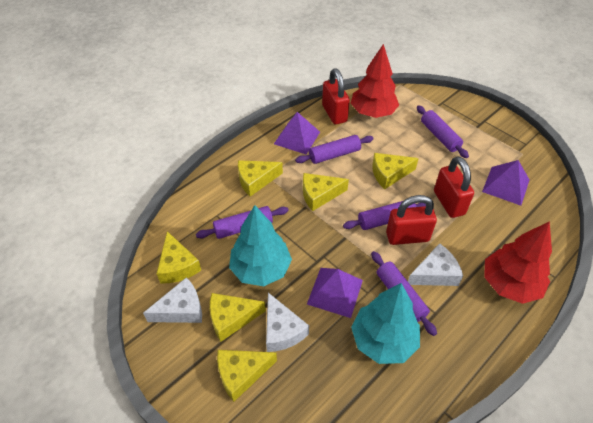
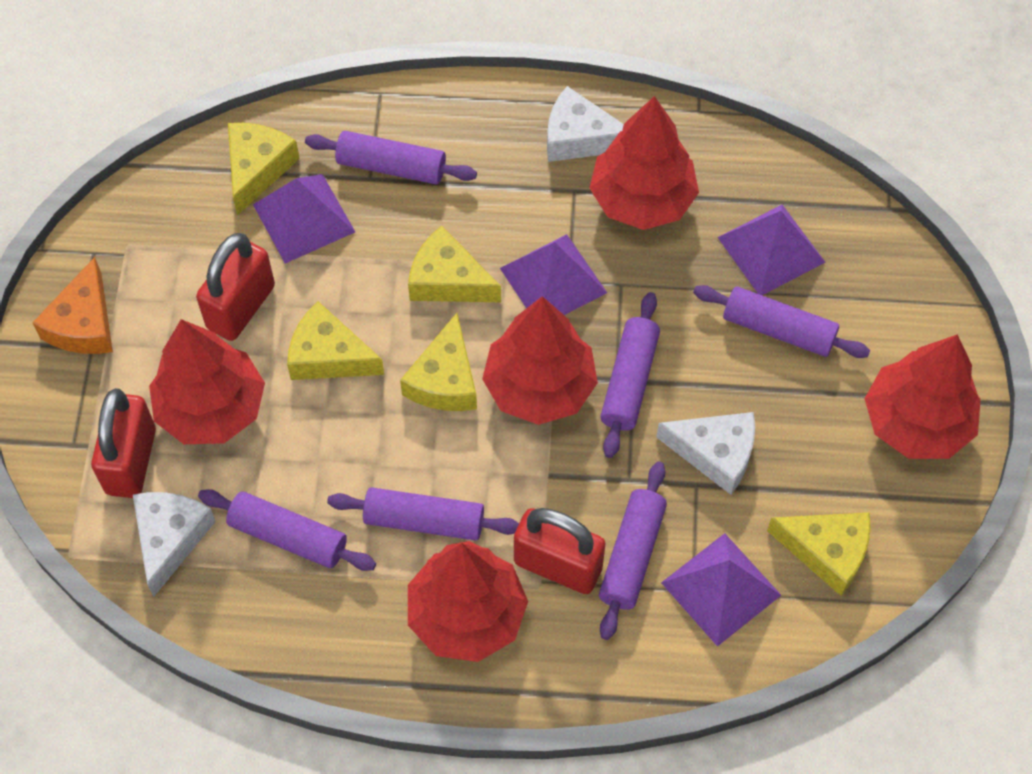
orange cheese: none = 0 -> [33,257,113,354] = 1
purple pyramid: [274,112,320,154] [307,268,363,318] [482,160,530,206] = 3 -> [253,174,355,263] [500,234,607,315] [661,533,781,647] [717,205,825,295] = 4
purple rolling pin: [196,206,289,239] [295,135,374,164] [343,201,426,230] [371,251,437,336] [417,105,469,158] = 5 -> [198,489,376,571] [305,131,477,184] [327,487,519,541] [599,462,667,640] [600,292,660,458] [693,285,870,358] = 6
red tree: [351,44,399,118] [484,221,552,304] = 2 -> [149,319,265,444] [408,541,528,662] [482,296,598,425] [590,96,699,230] [864,334,981,459] = 5
turquoise tree: [229,205,292,286] [351,283,420,364] = 2 -> none = 0
yellow cheese: [157,231,201,284] [210,293,266,342] [217,350,277,402] [238,160,283,197] [303,173,349,211] [373,153,419,189] = 6 -> [228,123,300,215] [287,301,384,380] [400,313,477,411] [408,226,501,302] [767,512,871,596] = 5

